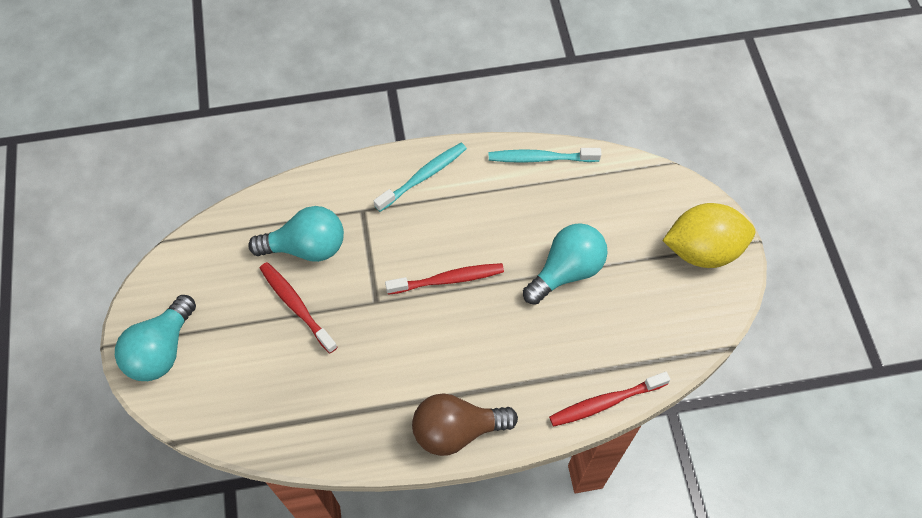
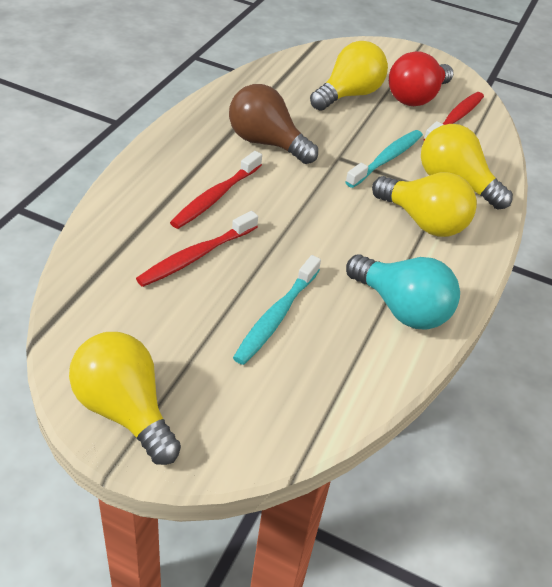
red light bulb: none = 0 -> [389,51,454,106] = 1
turquoise light bulb: [115,295,196,381] [248,206,344,262] [523,223,608,305] = 3 -> [346,254,460,329] = 1
yellow lemon: [662,203,755,268] = 1 -> none = 0
yellow light bulb: none = 0 -> [69,332,181,465] [310,41,388,111] [372,172,477,237] [421,124,513,210] = 4

